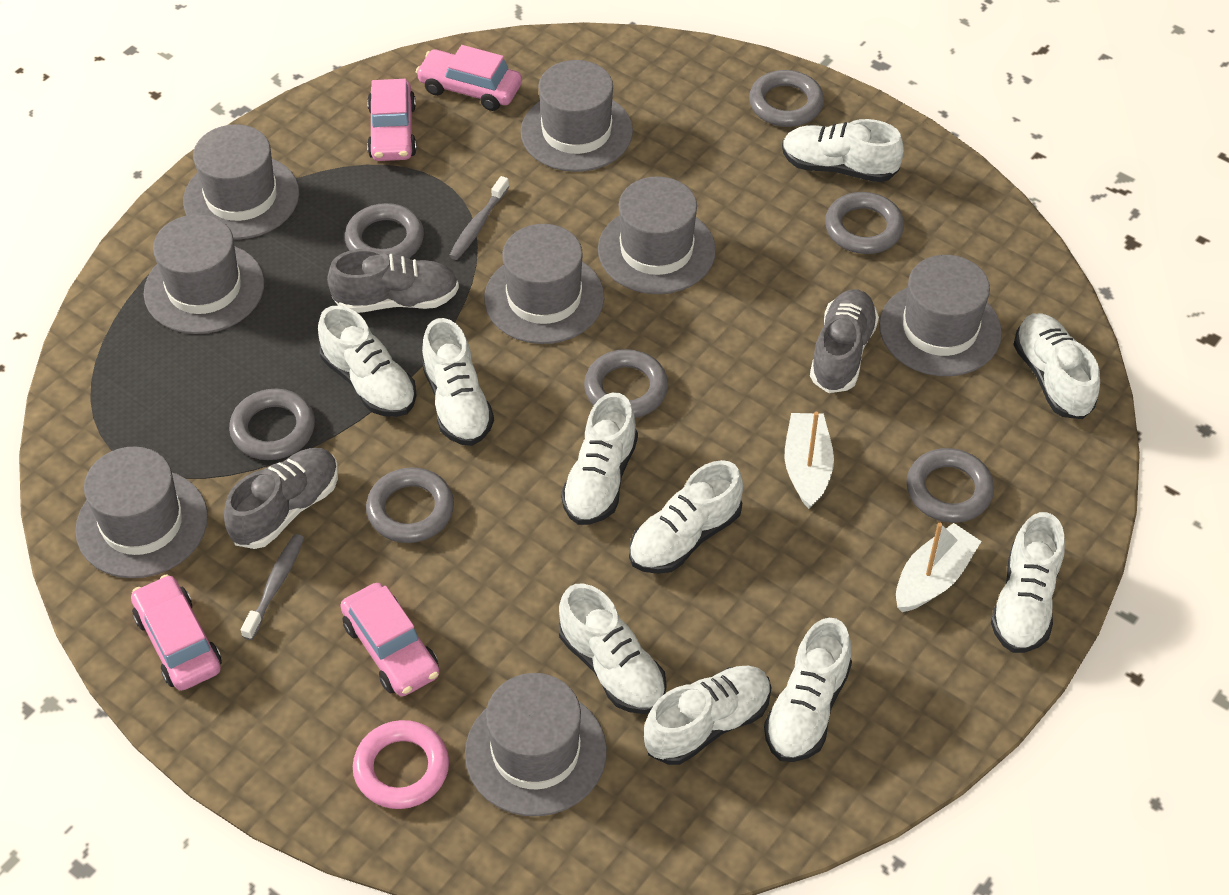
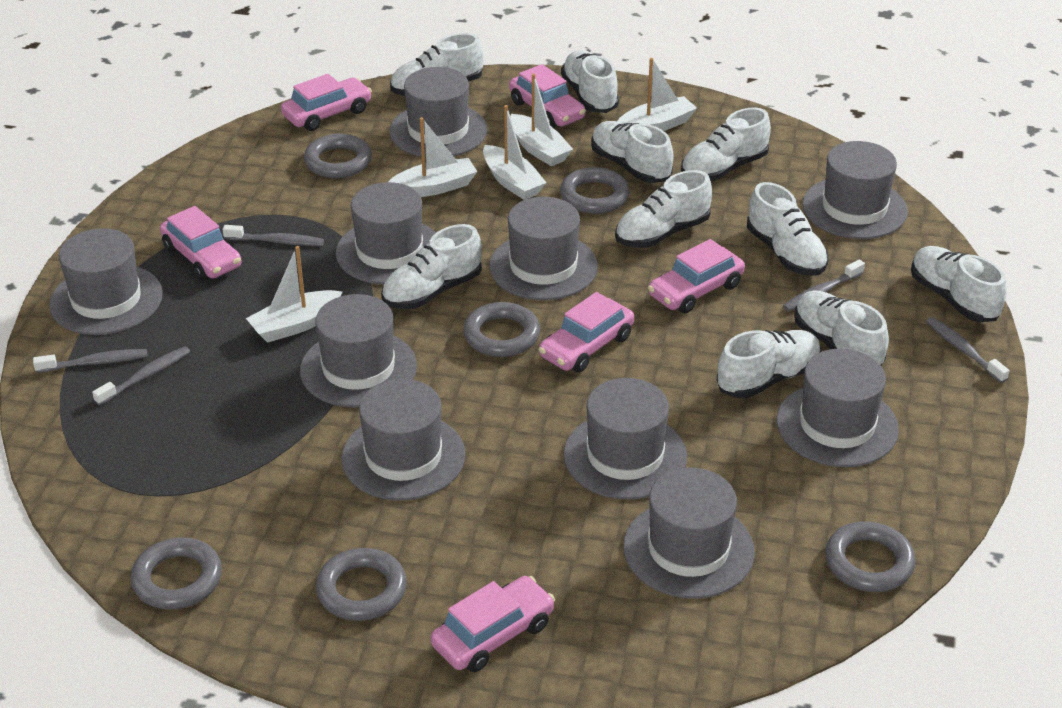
grey hat: [75,446,208,578] [144,214,264,334] [183,124,299,240] [465,673,607,816] [484,224,604,344] [521,60,633,172] [598,176,716,294] [879,255,1002,376] = 8 -> [49,228,163,335] [300,294,417,408] [336,182,436,285] [341,379,465,501] [389,67,487,158] [489,197,598,300] [563,378,687,500] [623,468,755,599] [776,349,899,467] [802,141,908,239] = 10
grey ring: [229,389,315,460] [345,203,424,258] [366,467,454,543] [584,349,668,418] [749,70,824,127] [825,192,904,254] [906,448,994,523] = 7 -> [131,537,222,610] [304,134,372,178] [316,548,407,621] [463,302,540,357] [560,167,630,214] [825,521,916,592] = 6
grey shoe: [224,448,338,549] [327,249,459,313] [810,289,879,393] = 3 -> none = 0
grey toothbrush: [241,534,304,640] [449,176,509,260] = 2 -> [33,349,148,373] [92,346,190,406] [223,225,324,246] [783,259,865,312] [926,317,1010,383] = 5
pink car: [131,574,222,691] [340,583,439,696] [367,79,417,161] [416,45,522,111] = 4 -> [160,206,242,280] [281,74,372,131] [431,576,555,672] [509,64,586,128] [538,292,634,373] [648,239,745,314] = 6
pink ring: [353,720,449,809] = 1 -> none = 0
white boat: [785,412,834,509] [896,523,982,612] = 2 -> [246,246,342,343] [388,117,477,197] [483,105,547,200] [510,74,573,166] [617,58,697,131] = 5

